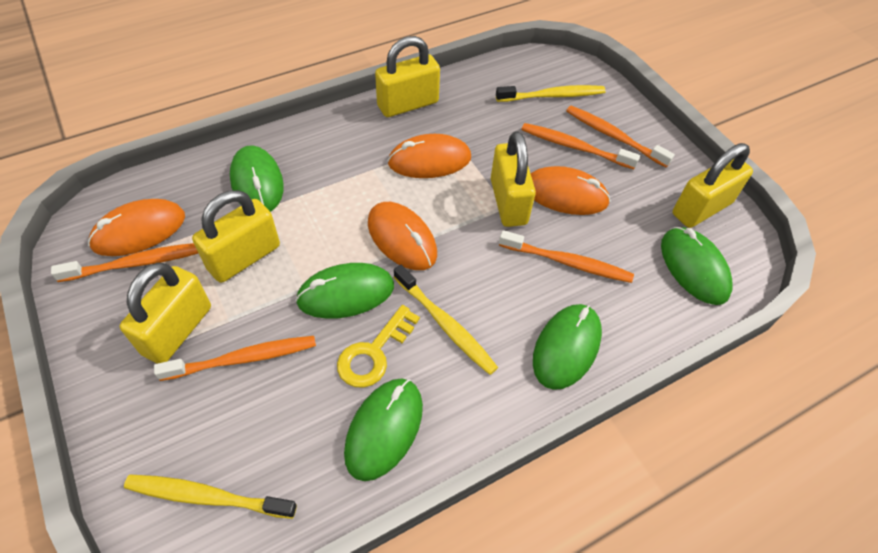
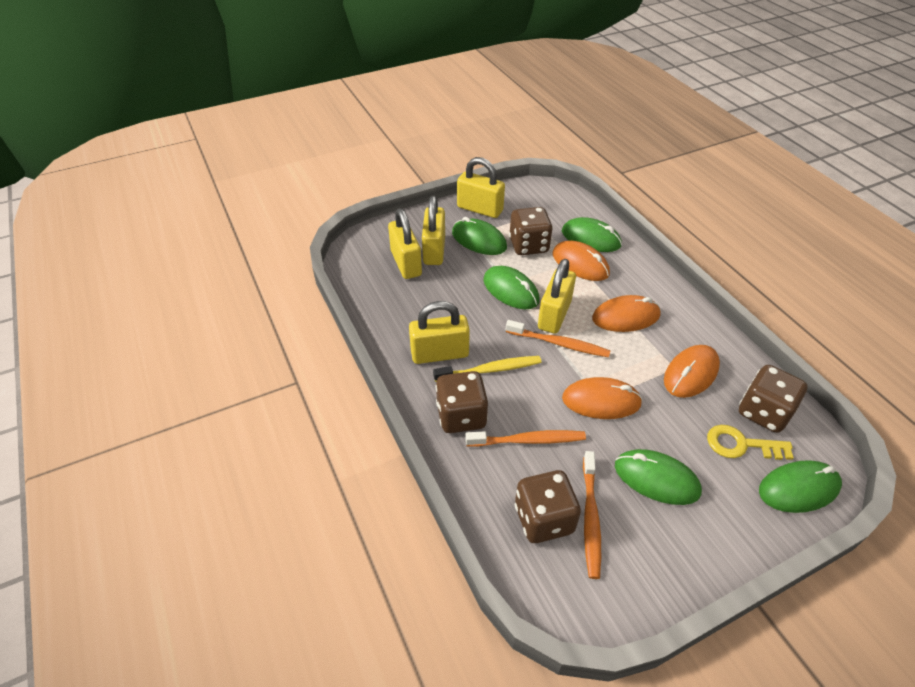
brown dice: none = 0 -> [435,371,488,433] [509,207,553,255] [515,470,581,543] [739,365,808,433] = 4
orange toothbrush: [51,243,198,282] [154,336,316,381] [499,230,634,283] [521,123,640,169] [566,106,675,168] = 5 -> [465,430,586,447] [506,320,610,357] [583,451,601,579] = 3
yellow toothbrush: [124,475,297,519] [394,265,498,375] [496,85,606,102] = 3 -> [433,356,542,382] = 1

